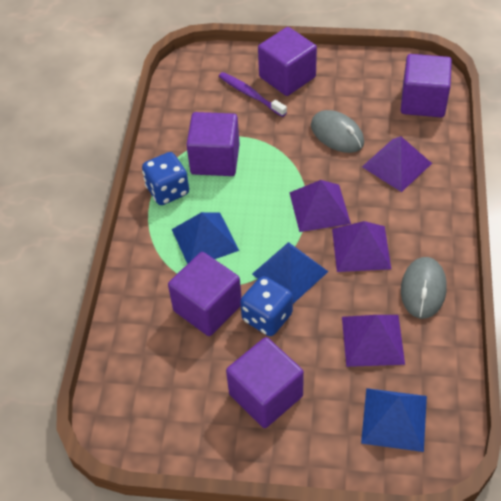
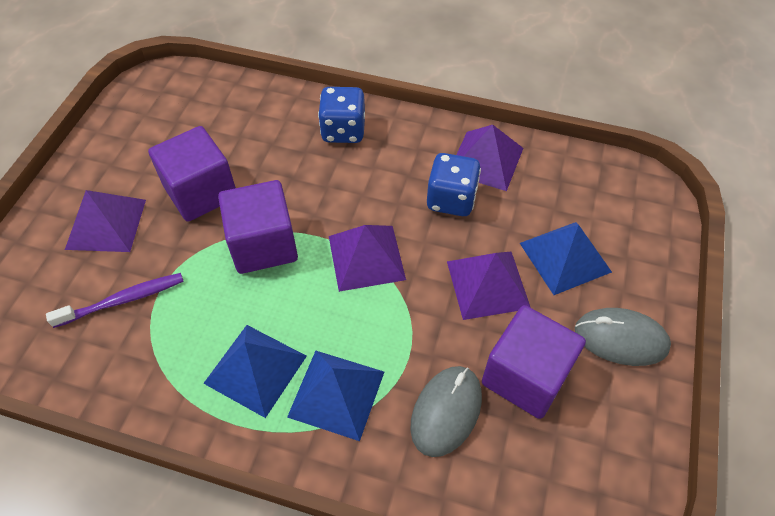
purple cube: [168,252,241,336] [186,112,240,176] [226,337,304,428] [258,27,317,96] [401,54,452,117] = 5 -> [148,126,236,222] [218,180,298,274] [482,305,586,419] = 3

